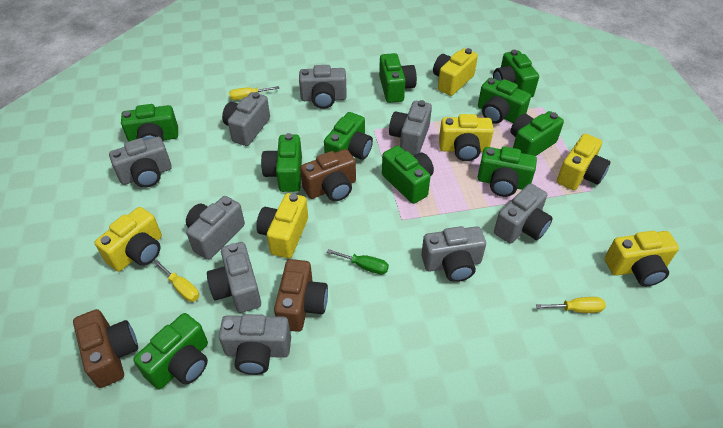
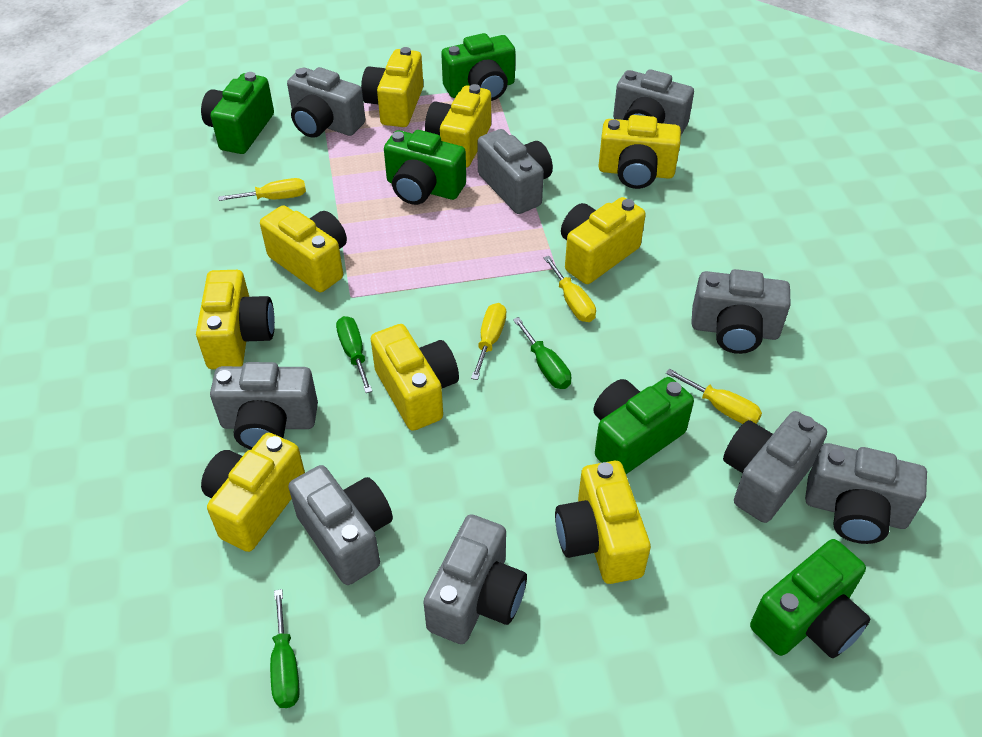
brown camera: [73,309,138,388] [274,259,328,332] [300,149,356,201] = 3 -> none = 0
green camera: [121,104,178,142] [133,313,208,389] [261,133,302,192] [324,112,373,160] [379,53,417,103] [382,146,434,204] [478,78,531,124] [478,147,537,197] [493,50,539,98] [511,111,564,156] = 10 -> [201,72,274,154] [384,130,466,205] [441,33,515,101] [594,377,694,474] [750,539,870,658] = 5
green screwdriver: [327,249,389,275] = 1 -> [270,589,300,708] [336,316,372,393] [513,317,571,389] = 3
yellow camera: [95,207,162,272] [256,193,308,258] [433,48,478,96] [439,114,494,161] [557,134,610,190] [604,231,679,286] = 6 -> [196,270,275,369] [201,433,305,552] [260,205,347,292] [361,47,423,127] [371,324,459,431] [425,84,491,168] [555,461,651,584] [561,197,646,284] [599,115,681,189] = 9
yellow screwdriver: [154,260,199,302] [229,86,280,100] [536,297,606,313] = 3 -> [218,178,306,201] [471,303,506,380] [544,256,596,322] [666,369,762,424] = 4

